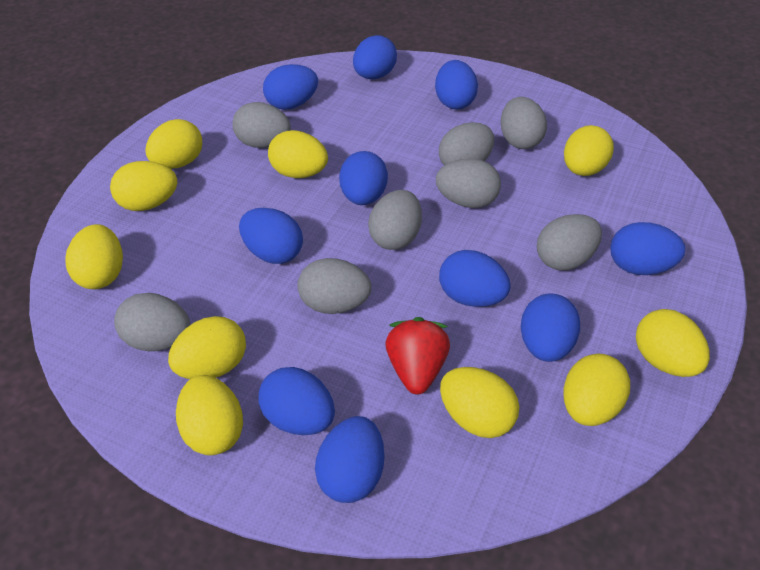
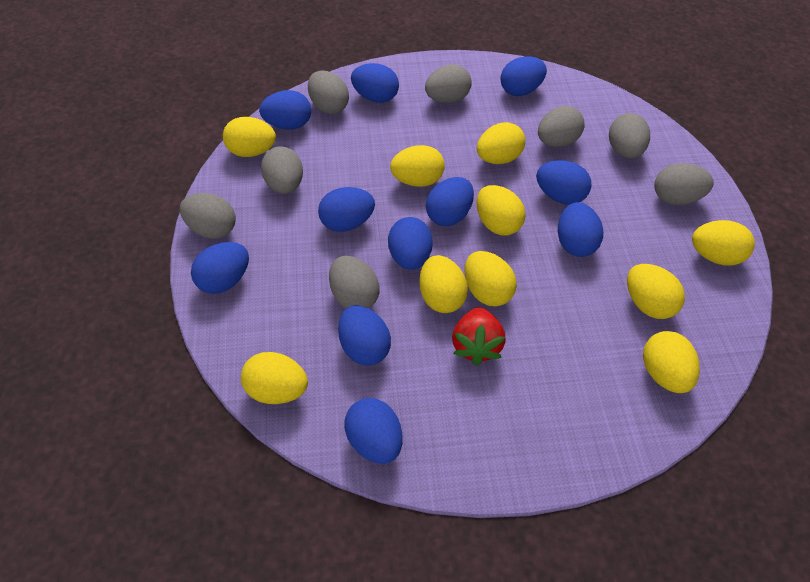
blue egg: [239,208,303,264] [259,367,335,435] [263,64,318,110] [315,416,384,503] [339,151,388,205] [353,35,397,79] [435,60,478,109] [439,250,511,307] [521,293,580,362] [610,222,685,275] = 10 -> [191,242,249,294] [259,90,311,130] [318,187,375,232] [338,305,391,366] [344,398,403,464] [351,63,399,103] [388,217,433,270] [426,177,474,226] [500,56,547,96] [536,160,591,205] [558,202,603,257] = 11

